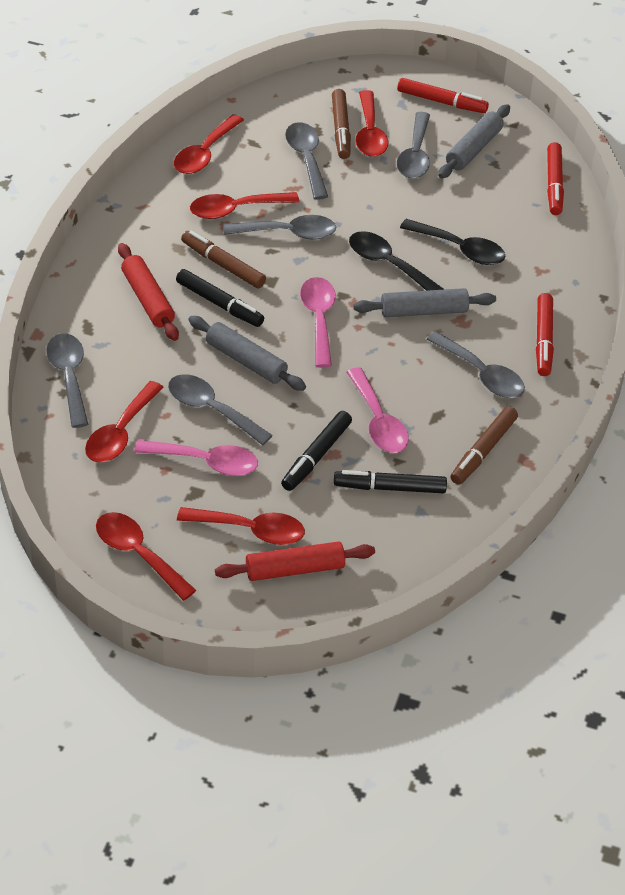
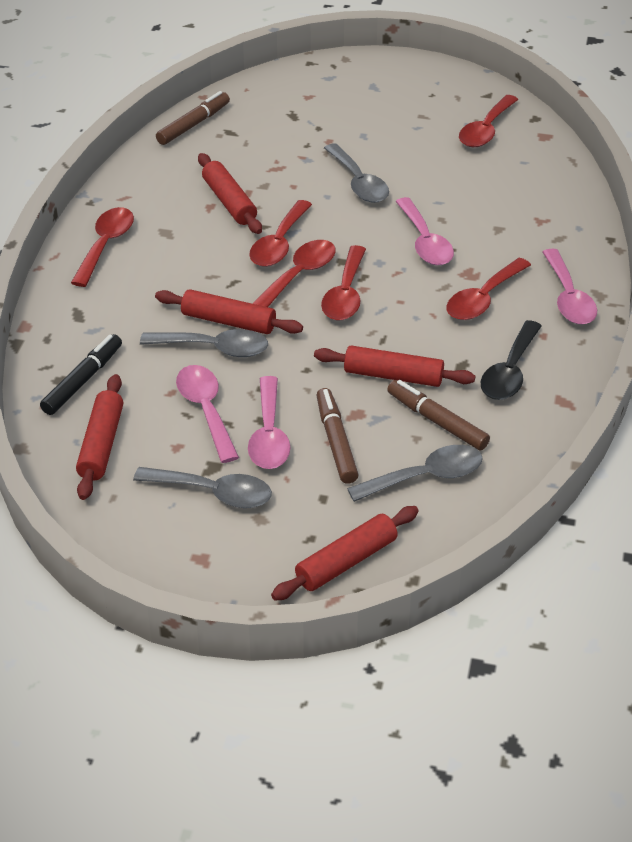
black marker: [176,269,264,327] [281,411,352,491] [334,470,447,493] = 3 -> [40,334,122,415] = 1
black spoon: [349,231,445,291] [400,219,505,265] = 2 -> [481,320,542,400] = 1
grey rolling pin: [188,316,306,391] [353,288,496,317] [438,104,510,178] = 3 -> none = 0
grey spoon: [46,333,89,428] [168,374,273,445] [224,215,336,240] [285,122,328,200] [397,112,430,179] [427,331,525,398] = 6 -> [133,467,272,508] [140,329,268,357] [324,143,389,203] [347,445,483,502] = 4
pink spoon: [134,440,258,476] [300,277,336,367] [347,367,409,453] = 3 -> [176,365,239,463] [248,376,290,469] [395,197,454,265] [542,249,597,324] = 4
red marker: [397,78,489,113] [536,293,554,376] [547,142,564,215] = 3 -> none = 0
red rolling pin: [118,243,179,341] [215,542,375,581] = 2 -> [76,374,123,500] [155,289,303,334] [198,153,262,234] [271,506,419,601] [314,345,475,387] = 5

